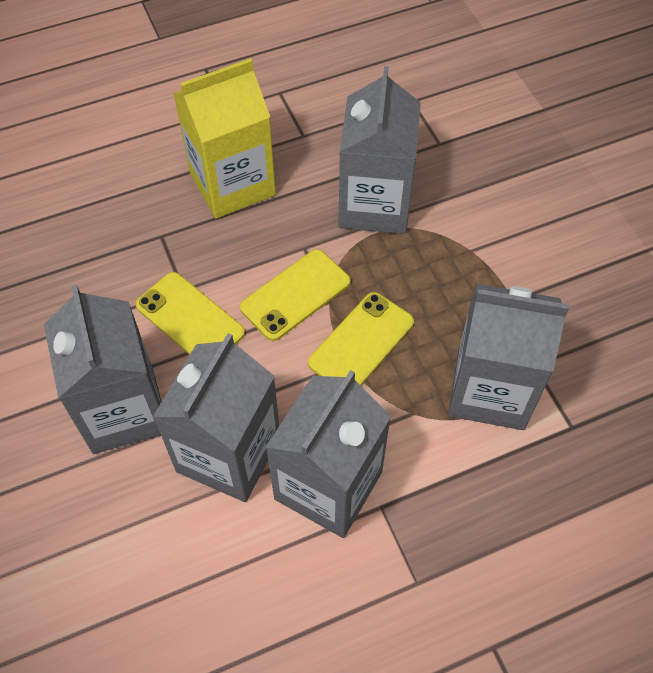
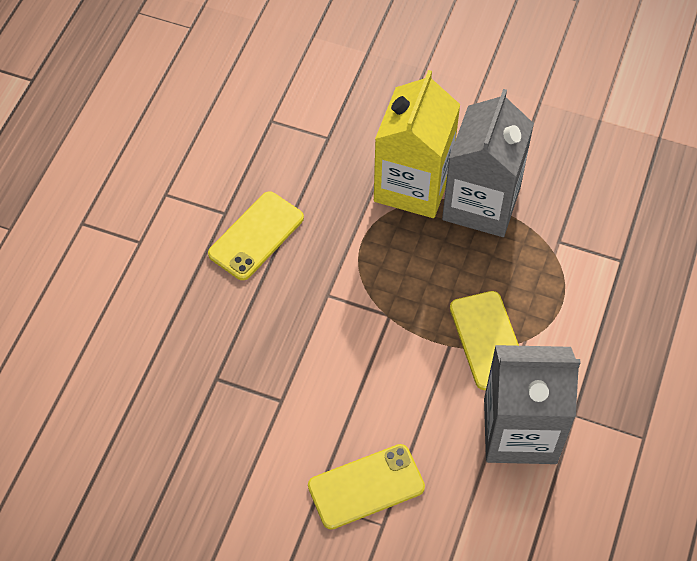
grey carton: [44,285,162,454] [153,333,279,502] [265,370,391,538] [338,66,421,234] [448,284,569,430] = 5 -> [442,89,534,237] [484,345,581,464] = 2

